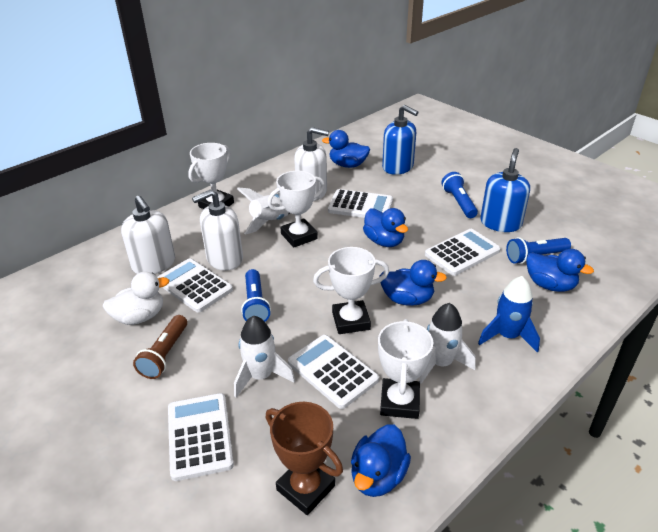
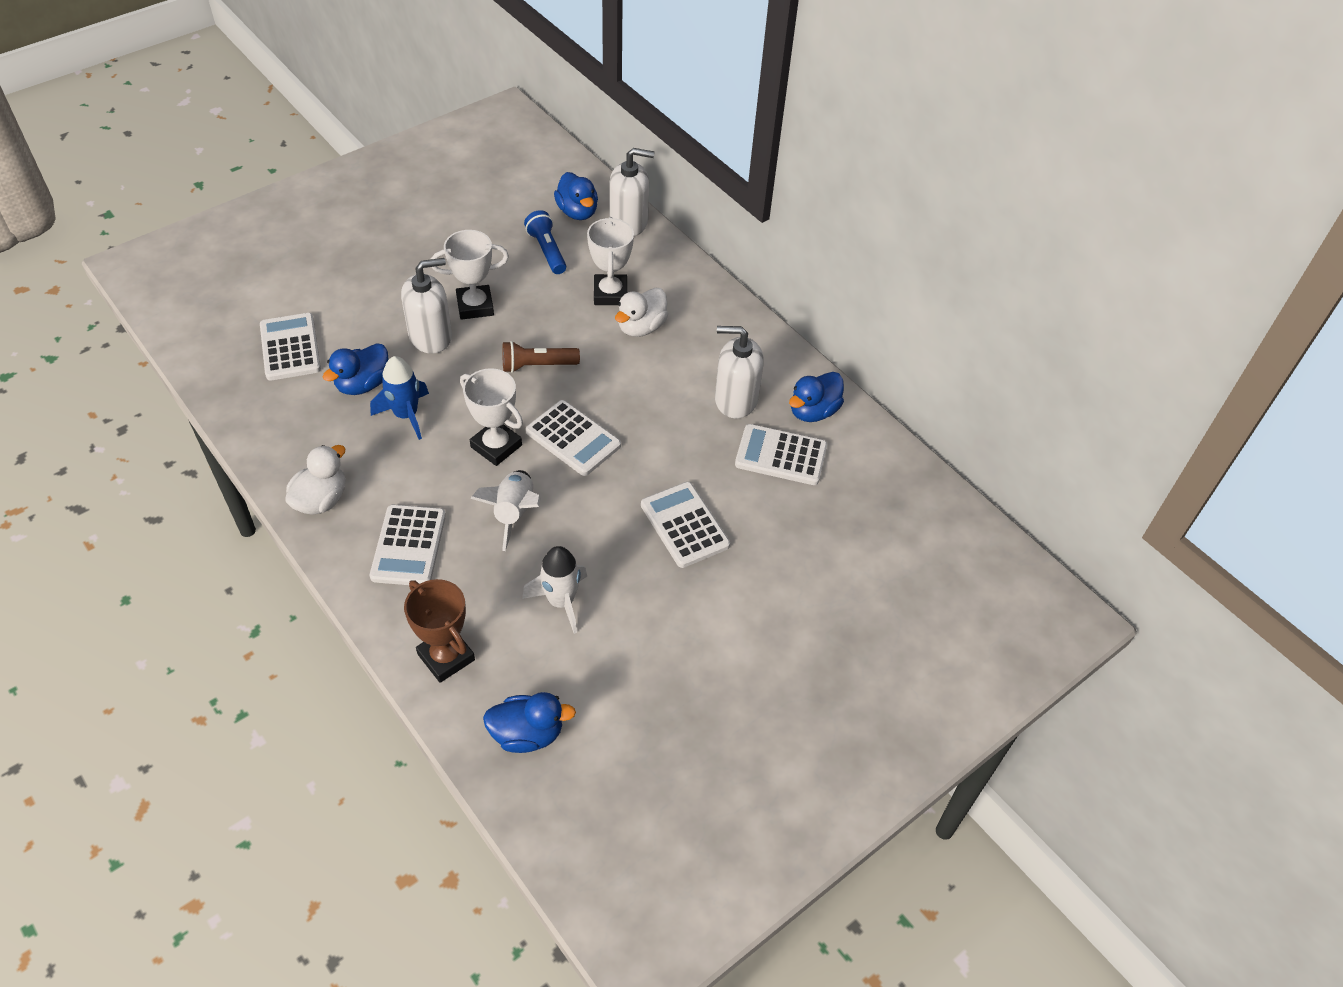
blue duck: [322,130,370,168] [351,425,411,497] [363,208,408,247] [379,260,447,306] [526,249,594,292] = 5 -> [323,343,389,395] [483,692,576,753] [554,172,598,220] [789,372,844,422] = 4
blue flashlight: [241,269,271,322] [441,172,478,218] [506,237,571,264] = 3 -> [524,210,566,274] = 1
blue soap dispenser: [382,105,419,175] [480,148,530,232] = 2 -> none = 0
white duck: [102,271,169,325] = 1 -> [285,445,346,515] [615,287,668,337] = 2
white rocket: [234,315,295,398] [237,188,290,235] [419,303,475,384] = 3 -> [470,470,541,551] [522,546,587,634] = 2
white trophy: [188,143,234,209] [267,171,325,247] [313,247,389,334] [378,319,433,419] = 4 -> [430,230,509,320] [460,368,523,466] [587,217,634,305] = 3

